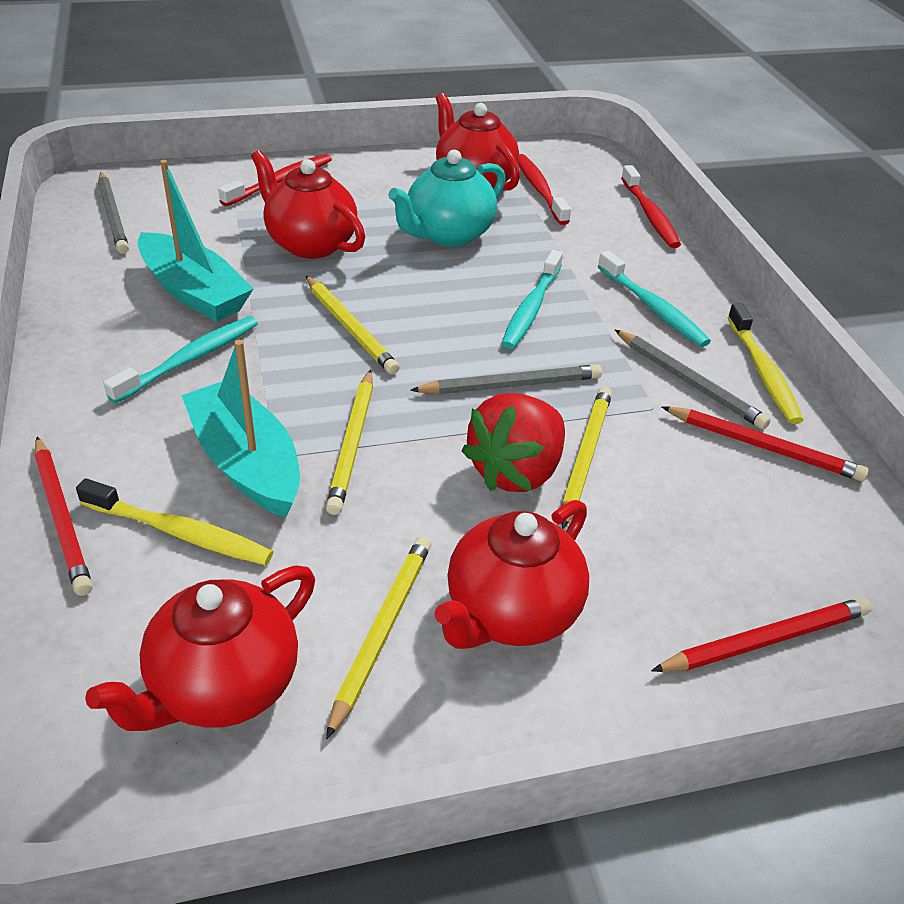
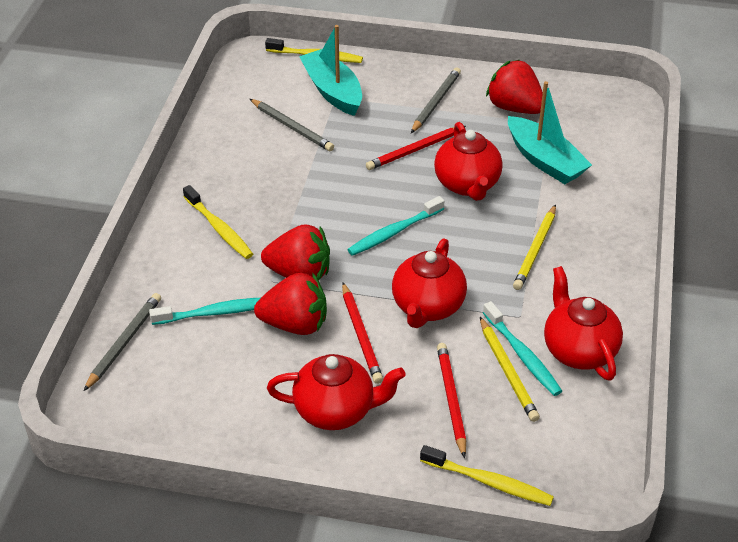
red strawberry: [462,393,565,492] = 1 -> [254,272,327,335] [261,225,330,280] [486,60,543,114] = 3
red toothbrush: [218,154,332,206] [518,154,571,225] [621,165,681,248] = 3 -> none = 0
turquoise teapot: [388,150,506,247] = 1 -> none = 0
yellow pencil: [306,276,400,375] [326,370,373,515] [326,536,432,739] [562,387,612,529] = 4 -> [480,317,540,422] [513,204,556,290] = 2
yellow toothbrush: [76,478,273,565] [727,303,803,424] = 2 -> [183,185,253,259] [265,38,363,63] [420,445,554,506] = 3

